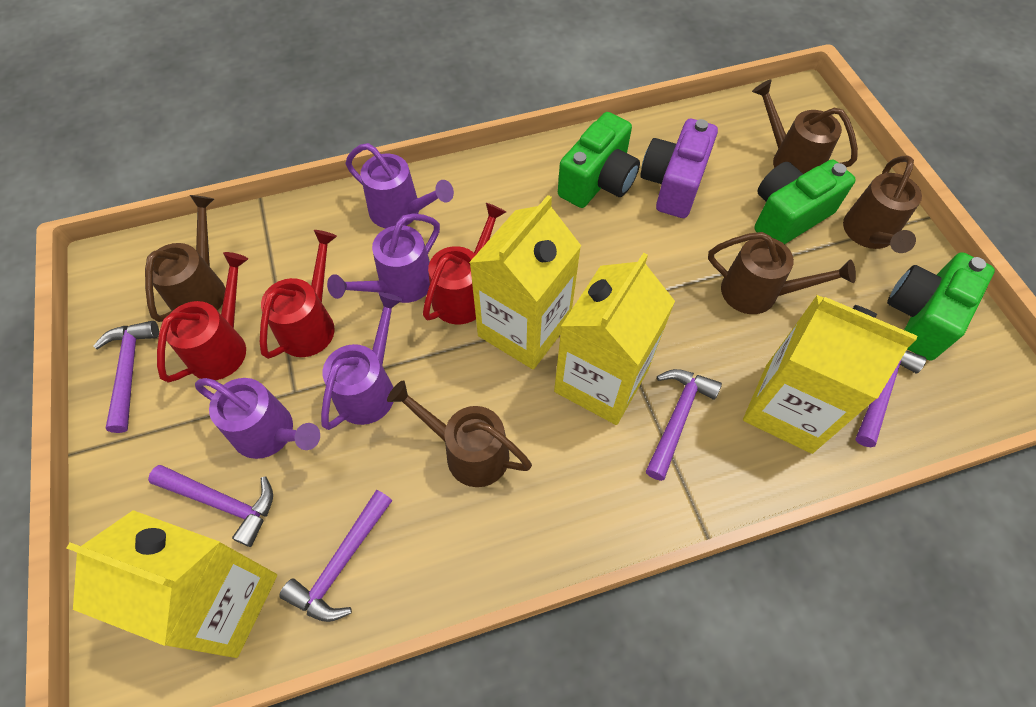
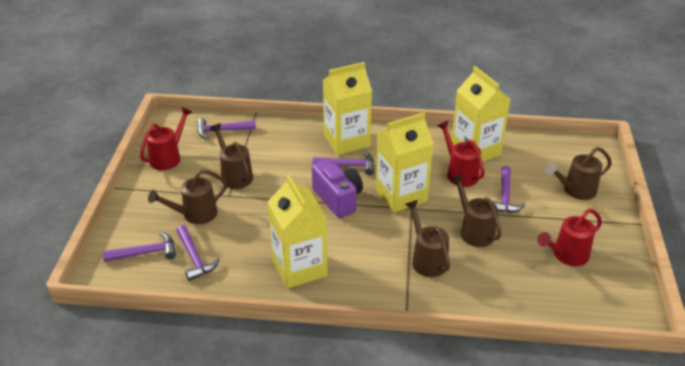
green camera: [558,112,640,208] [754,160,856,244] [887,252,995,361] = 3 -> none = 0
purple watering can: [195,378,320,459] [321,292,402,430] [327,214,440,303] [346,143,454,228] = 4 -> none = 0

